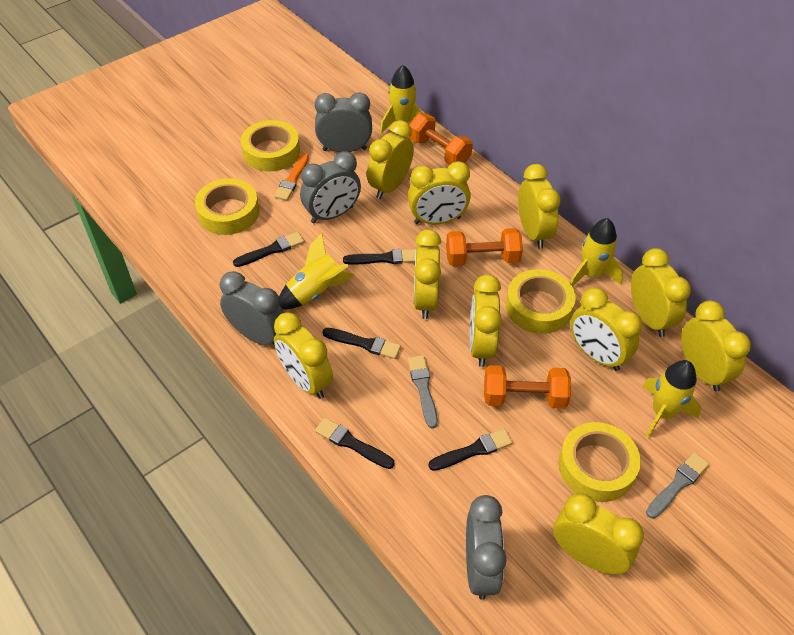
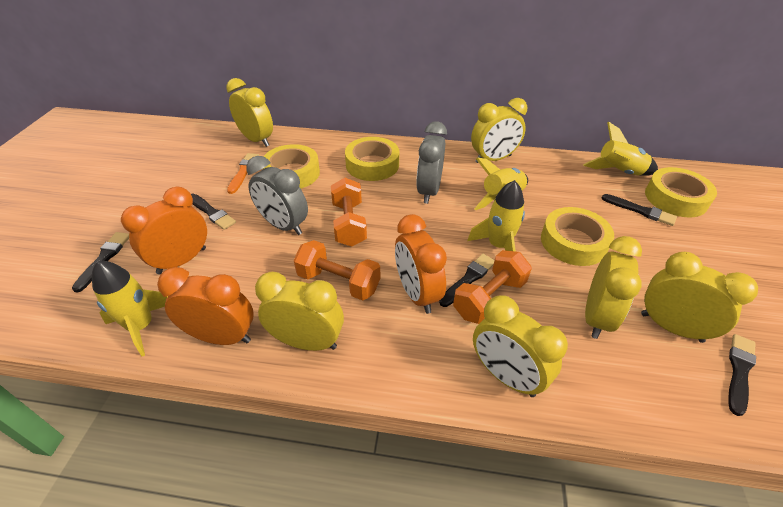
grey brush: [408,355,438,428] [646,452,709,519] = 2 -> none = 0
grey clock: [220,271,284,346] [300,151,361,223] [315,92,372,152] [466,495,507,600] = 4 -> [246,156,308,235] [416,121,447,204] = 2
orange clock: none = 0 -> [121,187,207,275] [157,267,254,345] [395,214,447,314] = 3
yellow clock: [274,312,333,399] [367,120,414,199] [408,161,471,225] [414,229,441,319] [470,274,502,367] [518,164,561,249] [553,493,644,574] [571,288,642,371] [631,248,691,337] [681,300,751,391] = 10 -> [226,78,273,147] [255,272,344,351] [471,98,527,163] [473,296,568,397] [585,236,642,339] [641,252,758,343] = 6

